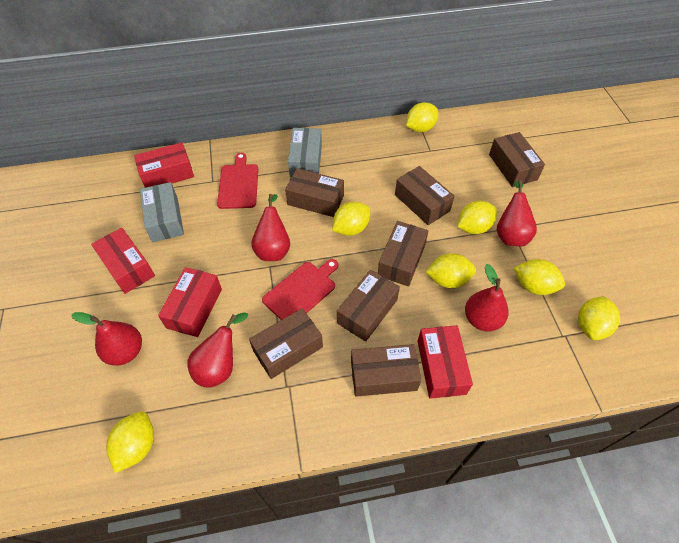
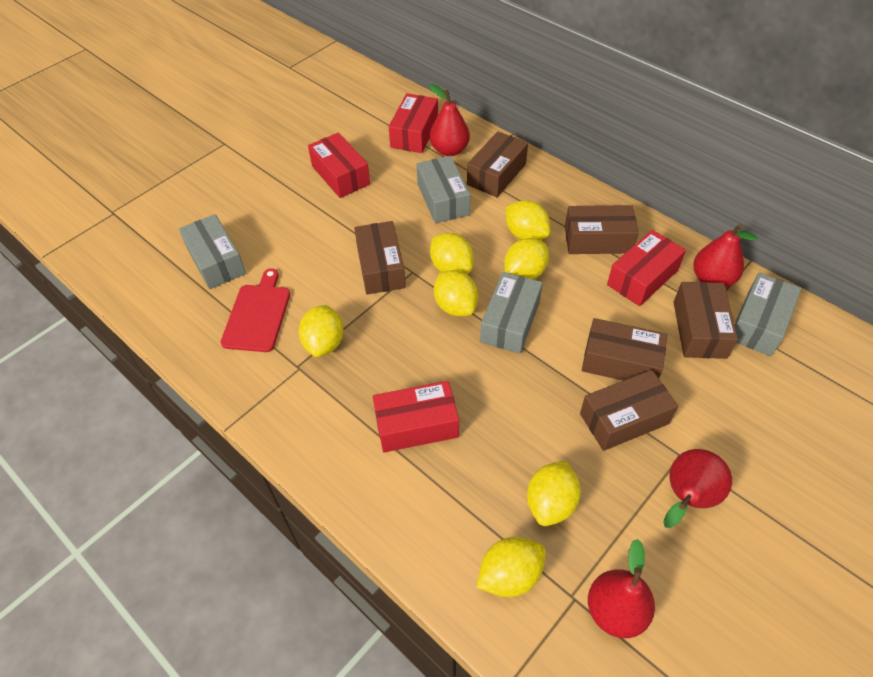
brown box: [249,308,323,379] [285,168,344,217] [337,270,400,342] [351,344,421,397] [378,221,428,286] [395,166,454,225] [489,132,545,187] = 7 -> [354,221,406,295] [467,131,528,197] [565,205,639,254] [580,370,678,451] [582,318,667,381] [673,282,738,359] = 6
grey box: [140,182,184,242] [288,128,322,177] = 2 -> [179,214,246,289] [417,156,470,223] [480,272,543,354] [735,272,802,356] = 4
red cutting board: [217,153,258,209] [262,259,338,320] = 2 -> [220,268,290,352] = 1
red pear: [71,312,142,366] [187,313,248,388] [251,194,290,261] [465,264,508,332] [497,180,537,246] = 5 -> [429,84,470,156] [588,539,655,638] [663,449,732,528] [693,224,758,288] = 4

